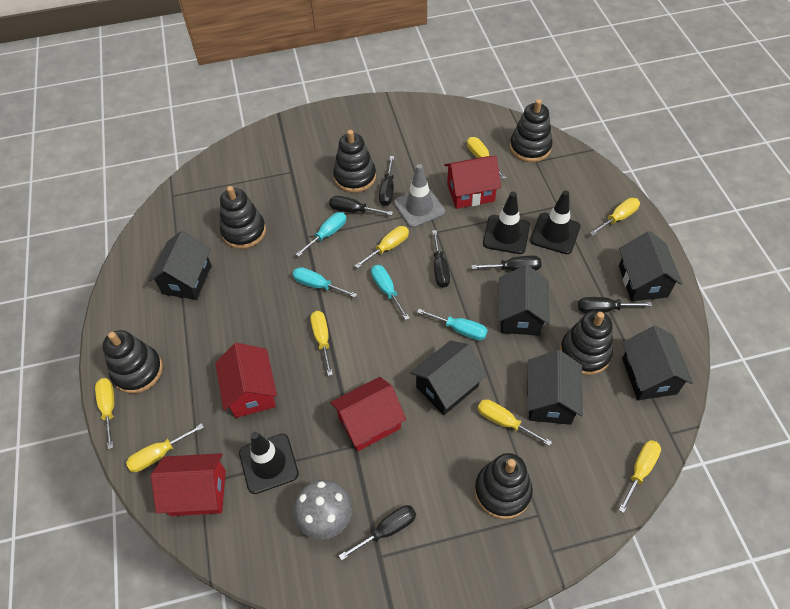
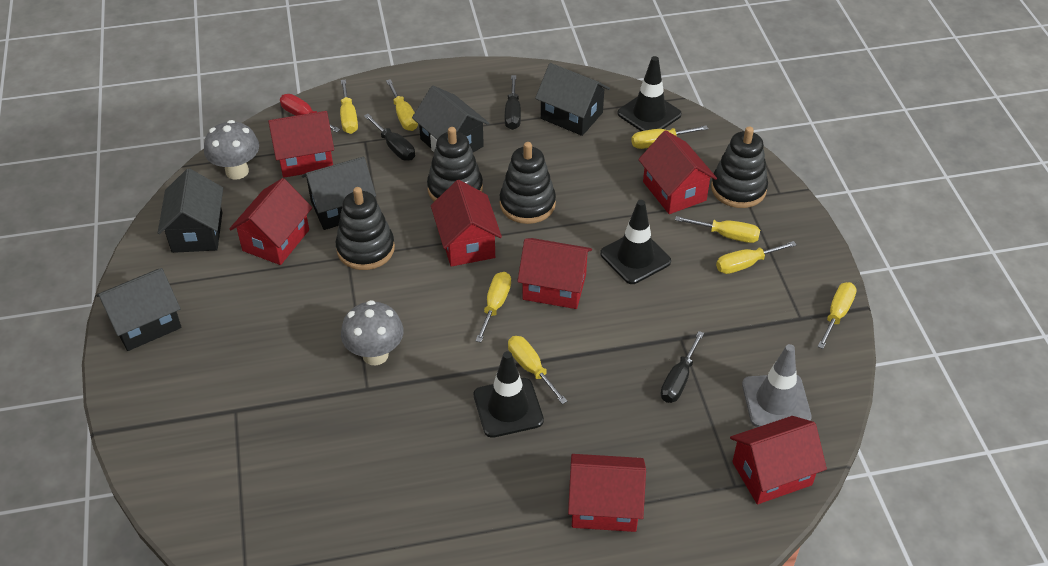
black house: [148,231,212,300] [410,340,487,415] [498,265,550,336] [527,350,583,425] [619,231,682,301] [622,326,693,400] = 6 -> [96,268,182,351] [158,168,223,253] [302,157,376,230] [412,86,489,152] [535,63,610,136] = 5
black screwdriver: [329,196,393,215] [339,505,416,561] [379,156,394,206] [432,230,450,288] [471,255,542,271] [578,297,652,313] = 6 -> [364,114,415,161] [505,75,521,130] [661,331,704,403] = 3
black stacking toy: [102,330,163,393] [220,186,266,249] [333,130,376,193] [475,453,533,519] [510,99,552,162] [560,311,613,375] = 6 -> [336,187,395,270] [427,127,483,202] [500,142,556,224] [711,127,768,208] = 4
grey mushroom: [294,480,352,540] = 1 -> [204,120,259,180] [341,300,404,365] = 2
red house: [151,453,226,516] [215,343,277,418] [330,377,406,451] [444,156,501,209] = 4 -> [230,178,312,265] [268,111,334,178] [431,180,502,267] [517,238,592,309] [568,454,646,532] [638,130,717,214] [730,416,827,504] = 7
red screwdriver: none = 0 -> [280,94,340,132] = 1
turquoise screwdriver: [292,267,357,298] [296,212,346,257] [371,265,410,320] [417,309,488,340] = 4 -> none = 0

